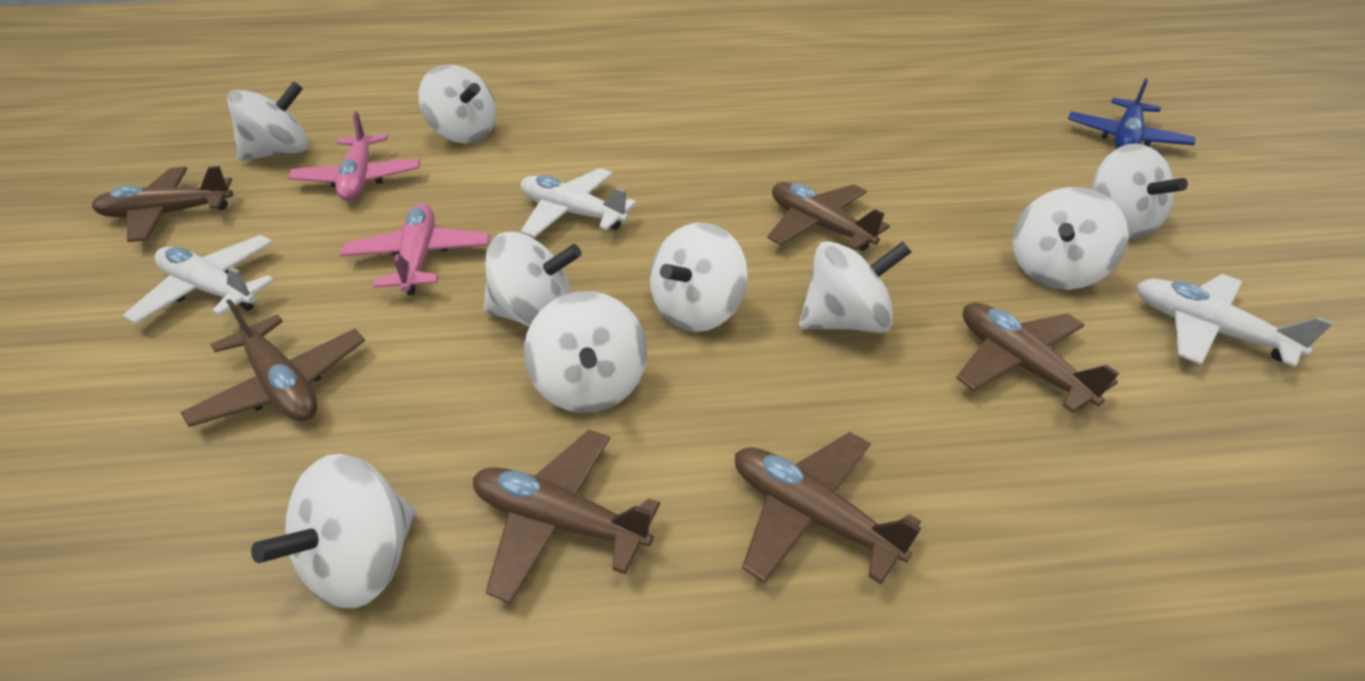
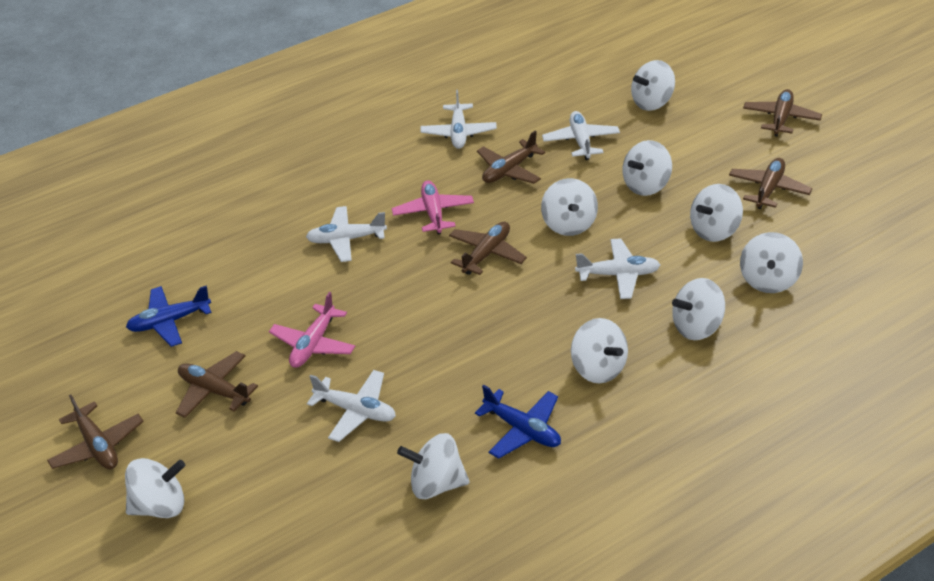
blue plane: [1068,78,1195,148] = 1 -> [126,286,212,347] [475,385,561,459] = 2
white plane: [123,235,275,324] [521,168,637,238] [1137,274,1333,367] = 3 -> [306,206,387,262] [307,370,396,442] [420,90,497,149] [542,111,620,160] [575,238,660,299] = 5

